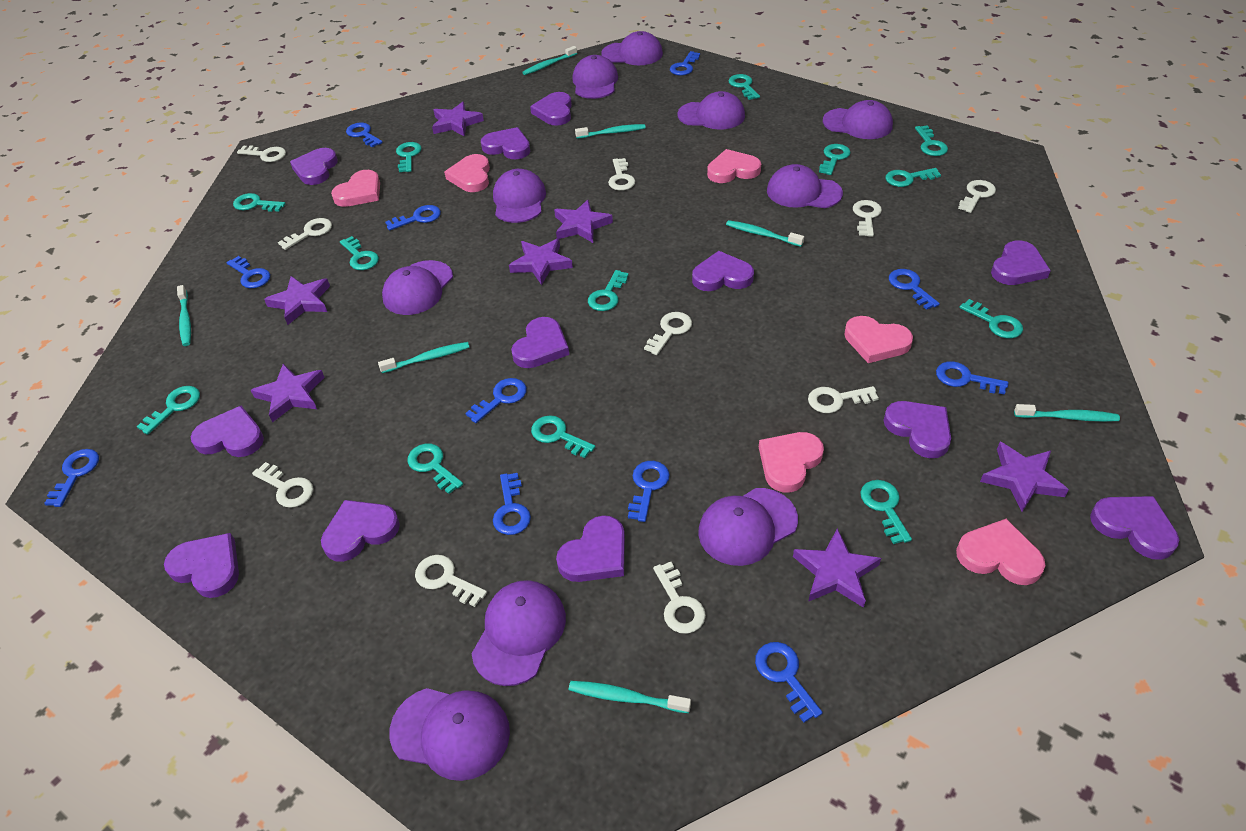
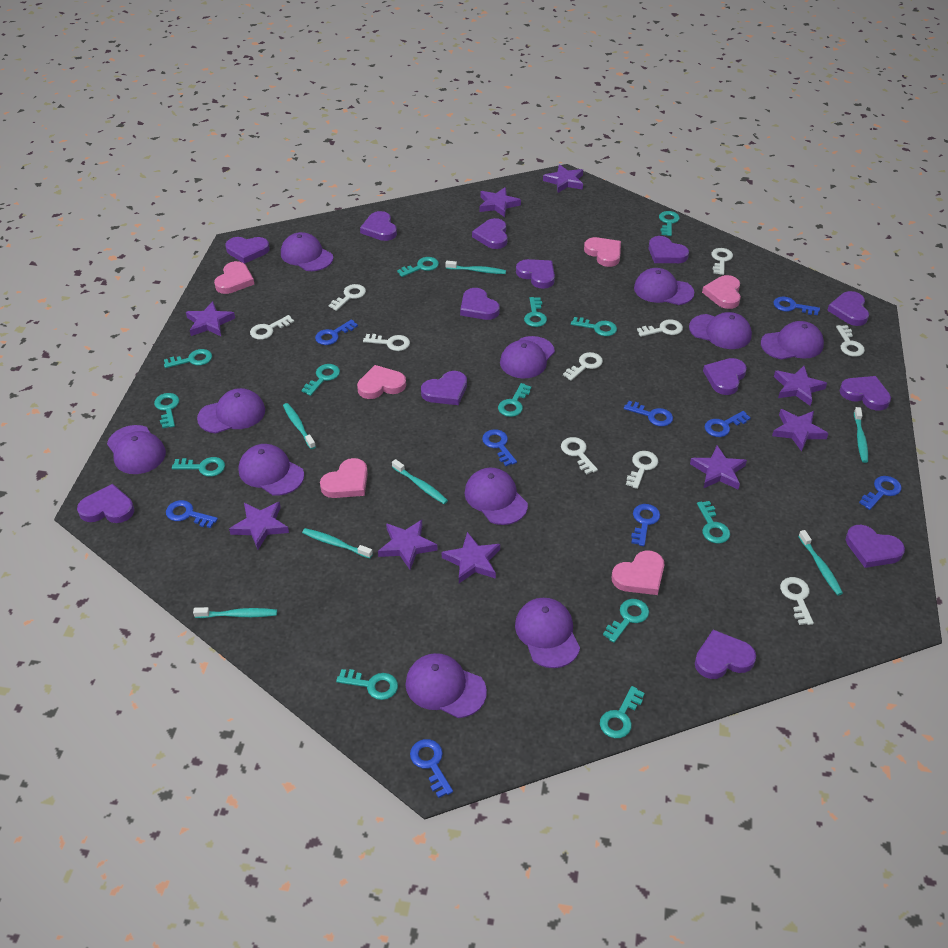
blue key: [44,449,99,507] [227,256,270,288] [346,123,383,147] [385,205,441,231] [466,378,527,423] [493,473,531,535] [628,461,670,522] [670,51,700,76] [755,642,823,723] [889,269,940,310] [936,361,1008,395] = 11 -> [166,500,218,528] [315,319,358,345] [410,739,453,798] [482,429,517,466] [624,401,673,426] [631,504,660,546] [705,411,751,437] [773,297,820,315] [859,476,902,510] = 9
purple cap: [382,260,453,315] [390,688,510,781] [471,580,566,686] [493,169,546,223] [572,55,618,99] [602,31,663,65] [677,91,745,130] [698,488,798,566] [767,164,843,208] [823,100,893,139] = 10 -> [107,425,166,474] [197,388,265,434] [239,444,304,496] [281,232,333,271] [406,653,487,718] [465,468,528,525] [500,336,555,379] [515,598,580,668] [634,268,694,305] [689,312,752,349] [761,321,824,360] = 11
purple heart: [164,533,239,598] [191,406,264,457] [290,148,338,185] [321,500,400,562] [481,127,530,159] [511,317,569,368] [530,92,572,126] [556,515,625,582] [692,251,754,291] [884,401,951,458] [991,240,1051,285] [1090,496,1179,560] = 12 -> [77,484,134,523] [226,237,270,264] [360,211,397,241] [421,371,467,405] [460,288,500,320] [472,218,507,249] [516,259,555,289] [649,236,689,263] [695,630,756,679] [703,358,747,395] [827,291,869,326] [839,376,891,411] [846,525,905,568] = 13
purple star: [251,364,325,422] [264,276,330,325] [432,102,484,137] [509,238,573,285] [554,200,613,243] [793,528,881,608] [980,442,1069,512] = 7 -> [186,301,235,336] [229,502,289,550] [378,520,438,570] [442,532,500,583] [479,187,521,217] [543,164,583,193] [690,445,747,490] [772,409,829,452] [774,366,827,406] = 9

